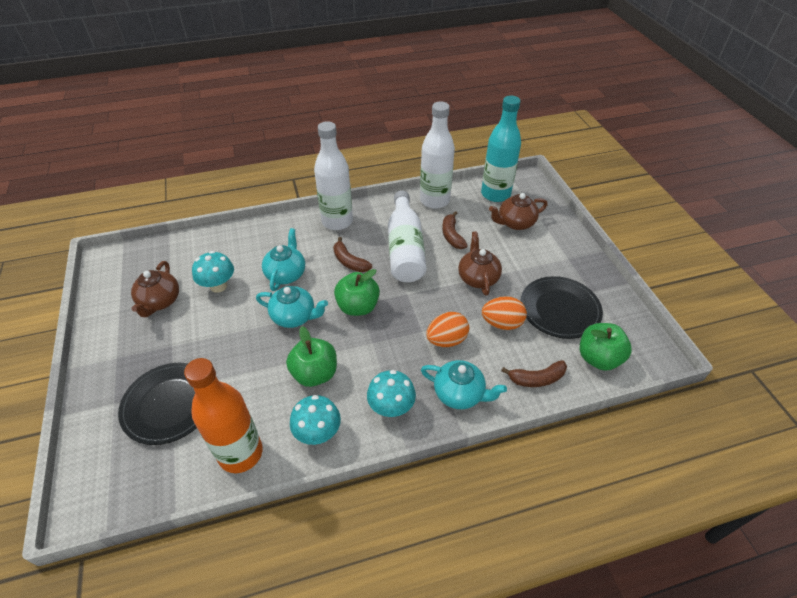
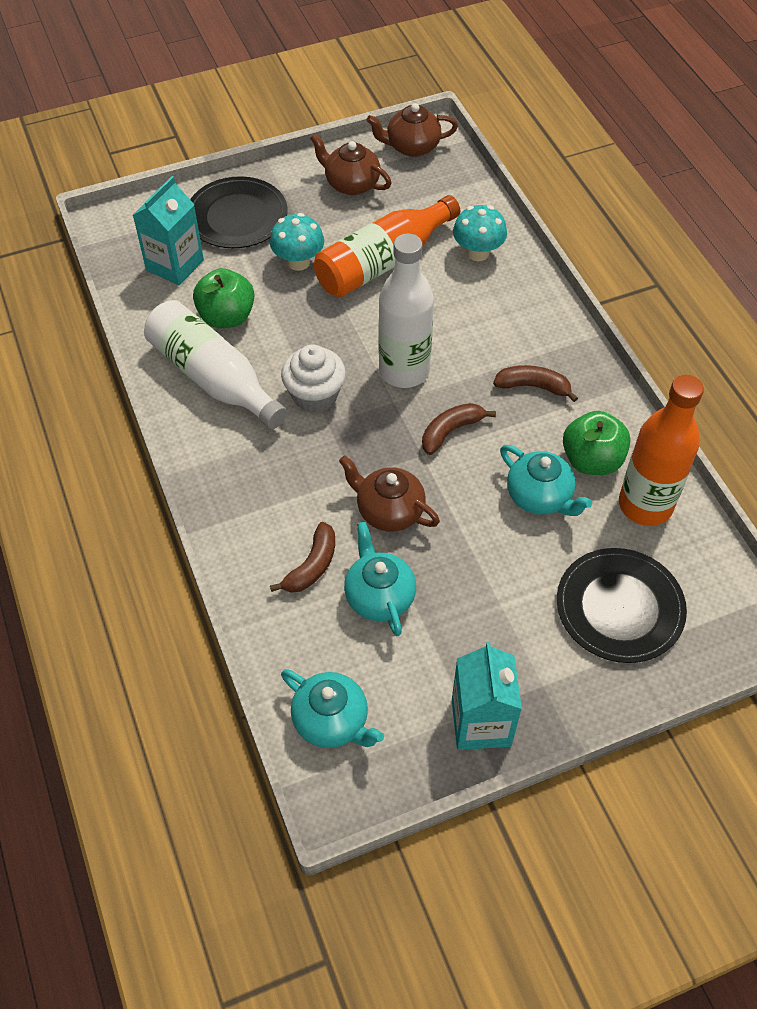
green apple: [286,326,337,387] [334,269,380,316] [580,323,632,371] = 3 -> [193,268,254,328] [563,411,630,475] = 2
orange bottle: [184,358,263,473] = 1 -> [314,195,460,297] [619,375,704,526] = 2
orange egg: [426,312,469,347] [482,296,527,330] = 2 -> none = 0
turquoise bottle: [481,96,521,202] = 1 -> none = 0
turquoise carton: none = 0 -> [133,176,204,286] [452,642,522,750] = 2
turquoise mushroom: [192,251,234,293] [290,395,341,445] [367,370,416,417] = 3 -> [270,213,324,271] [453,205,507,261] = 2
white bottle: [314,121,353,230] [388,191,426,282] [420,102,455,209] = 3 -> [144,300,287,429] [378,234,434,388] = 2
white cupcake: none = 0 -> [281,344,346,413] = 1

